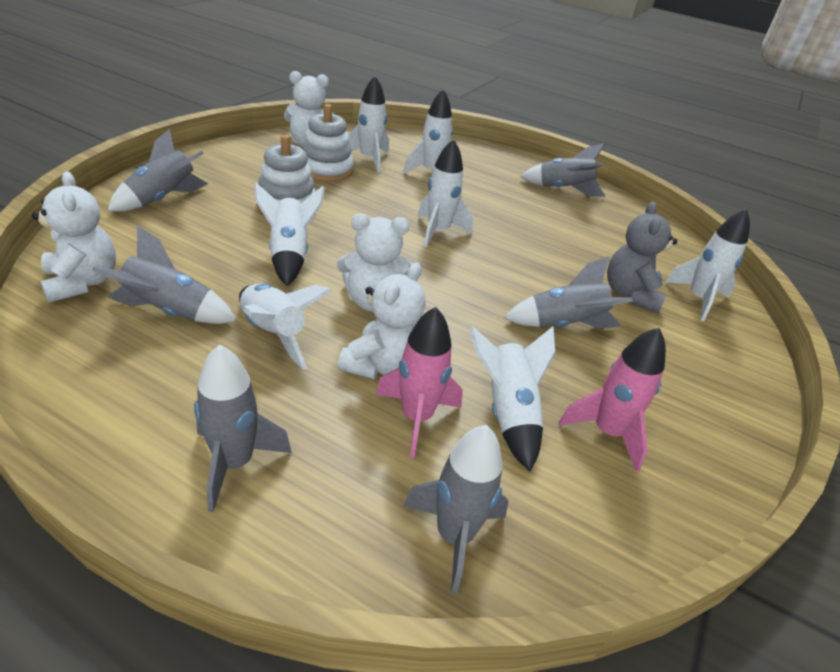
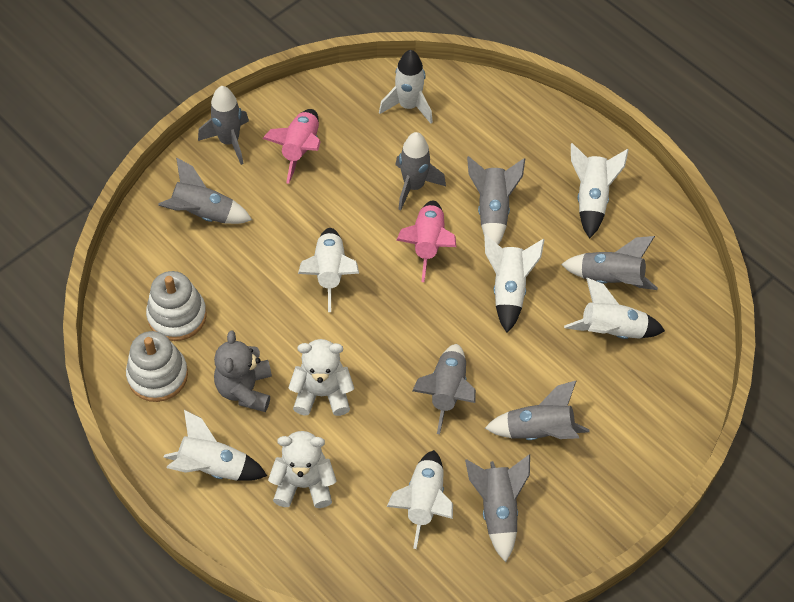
grey rocket: [92,225,237,324] [107,129,208,211] [194,344,292,512] [404,425,509,595] [504,256,633,329] [520,143,606,197] = 6 -> [158,158,252,224] [198,86,249,165] [395,132,446,210] [412,344,476,434] [465,454,530,562] [467,156,525,245] [485,380,589,440] [561,236,658,290] = 8
white teddy bear: [32,171,116,302] [284,71,334,146] [337,214,412,312] [338,262,425,379] = 4 -> [268,431,336,508] [288,339,354,416] = 2

